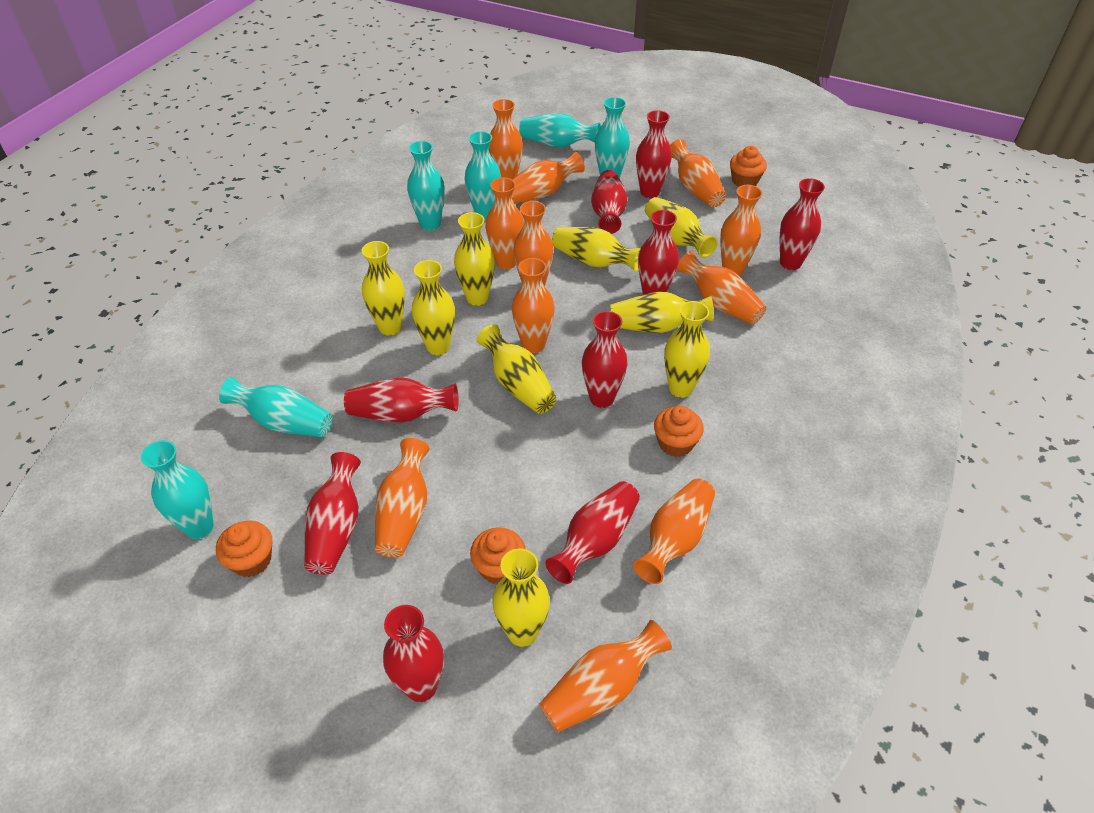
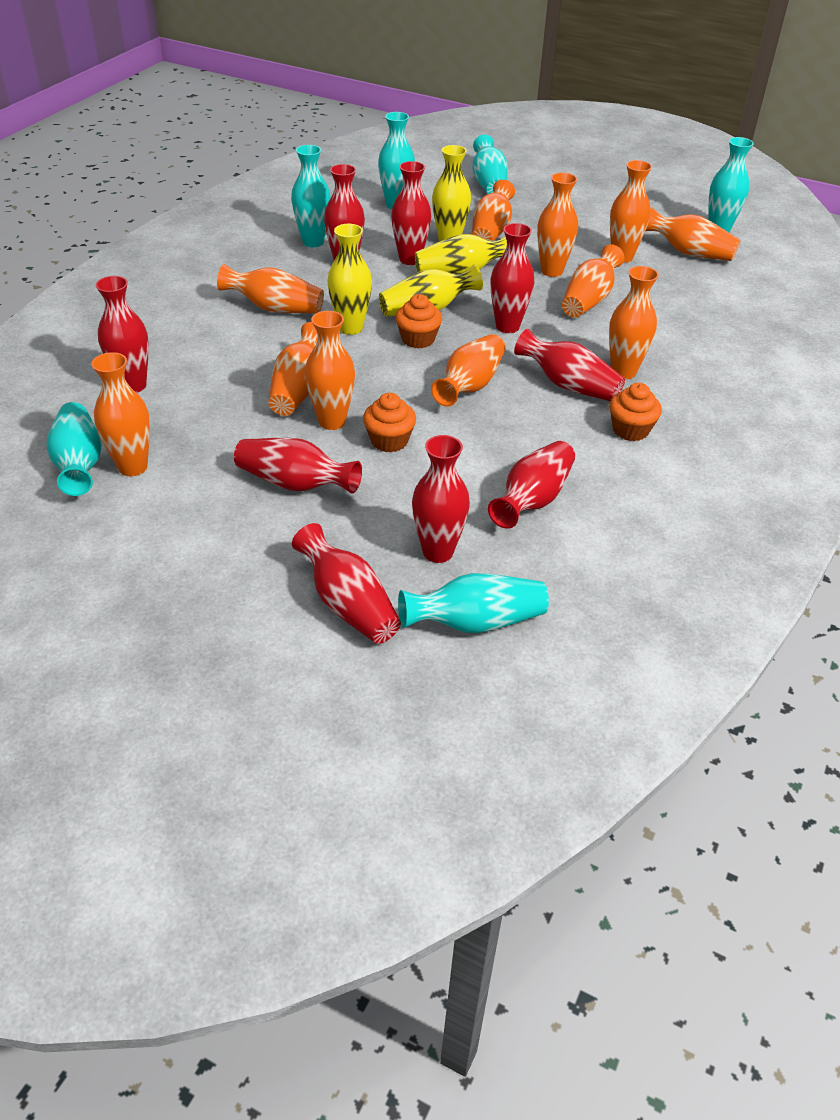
orange cupcake: [216,521,273,577] [470,527,526,584] [654,406,704,457] [730,146,767,187] = 4 -> [363,393,416,452] [395,294,442,349] [610,383,662,441] = 3
yellow vase: [362,241,405,336] [412,260,455,355] [454,212,495,306] [477,324,556,414] [492,548,550,647] [552,227,641,271] [610,292,713,333] [645,197,718,258] [664,301,710,398] = 9 -> [328,224,372,335] [379,265,483,316] [415,234,507,274] [432,145,471,242] = 4

